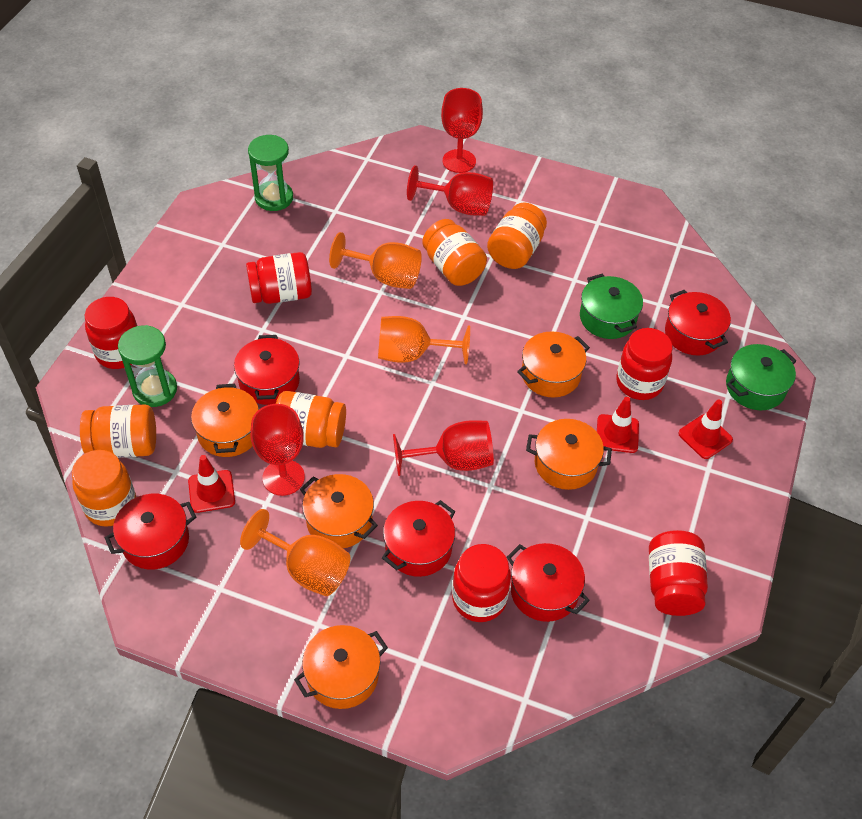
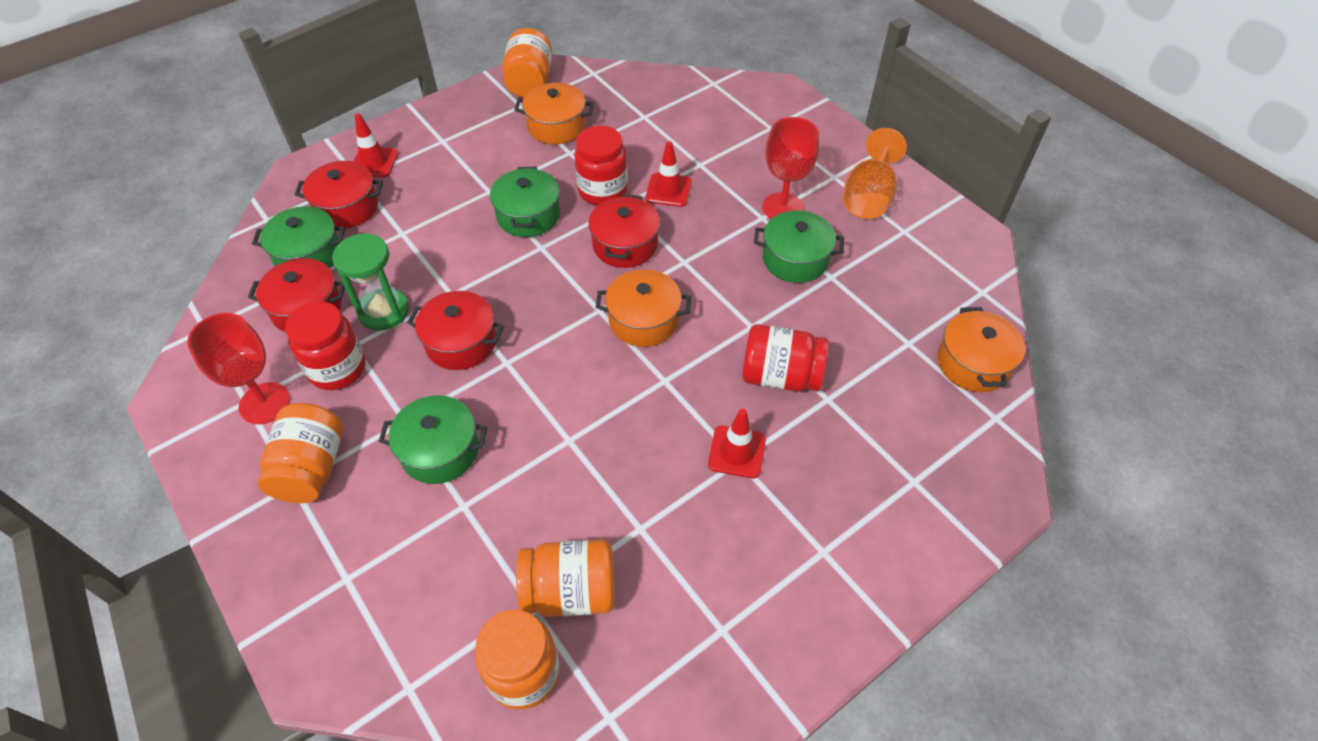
green hourglass: [118,325,177,407] [248,135,293,211] = 2 -> [332,233,409,331] = 1
green pot: [580,274,643,339] [726,344,796,410] = 2 -> [252,206,345,268] [378,395,487,484] [490,167,560,237] [754,210,844,283] = 4
orange goblet: [240,509,351,596] [329,232,422,289] [378,316,470,365] = 3 -> [843,128,907,219] = 1
orange jar: [72,450,136,526] [80,404,156,458] [276,391,346,448] [422,219,487,286] [487,203,547,269] = 5 -> [258,403,343,503] [475,610,560,709] [503,28,552,97] [516,539,615,617] = 4
orange pot: [191,384,259,457] [294,625,388,709] [300,474,378,548] [517,331,590,397] [526,419,612,490] = 5 -> [514,83,594,144] [596,269,691,347] [937,307,1025,392] = 3
red goblet: [251,404,305,496] [393,420,494,476] [407,166,493,216] [441,88,483,173] = 4 -> [187,313,290,424] [762,117,819,219] = 2
red jar: [85,297,138,369] [246,252,312,304] [452,544,511,622] [616,328,673,400] [649,530,708,616] = 5 -> [285,301,366,390] [574,125,628,206] [742,324,829,392] = 3
red pot: [105,494,196,570] [234,335,300,405] [382,500,455,577] [507,543,590,622] [665,290,731,355] = 5 -> [248,258,345,332] [295,161,383,229] [407,291,504,370] [588,194,660,268] = 4

